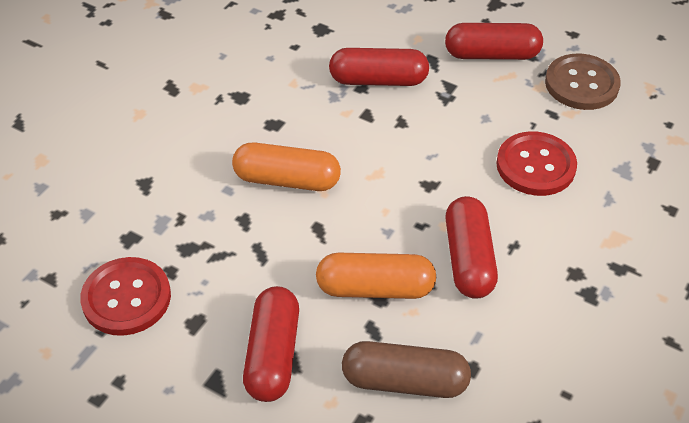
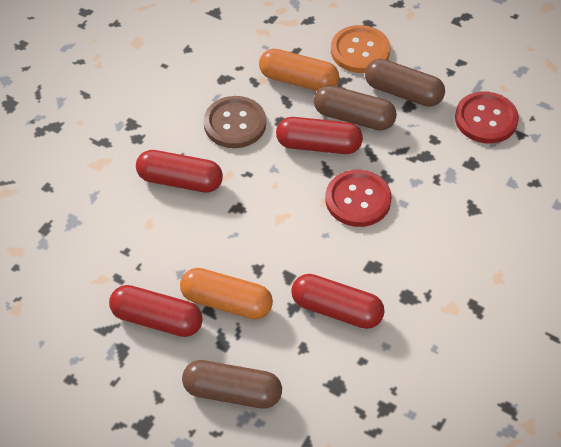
brown capsule: [342,341,471,398] = 1 -> [182,360,282,409] [314,85,397,131] [365,59,445,107] = 3
orange button: none = 0 -> [331,25,390,73] = 1

